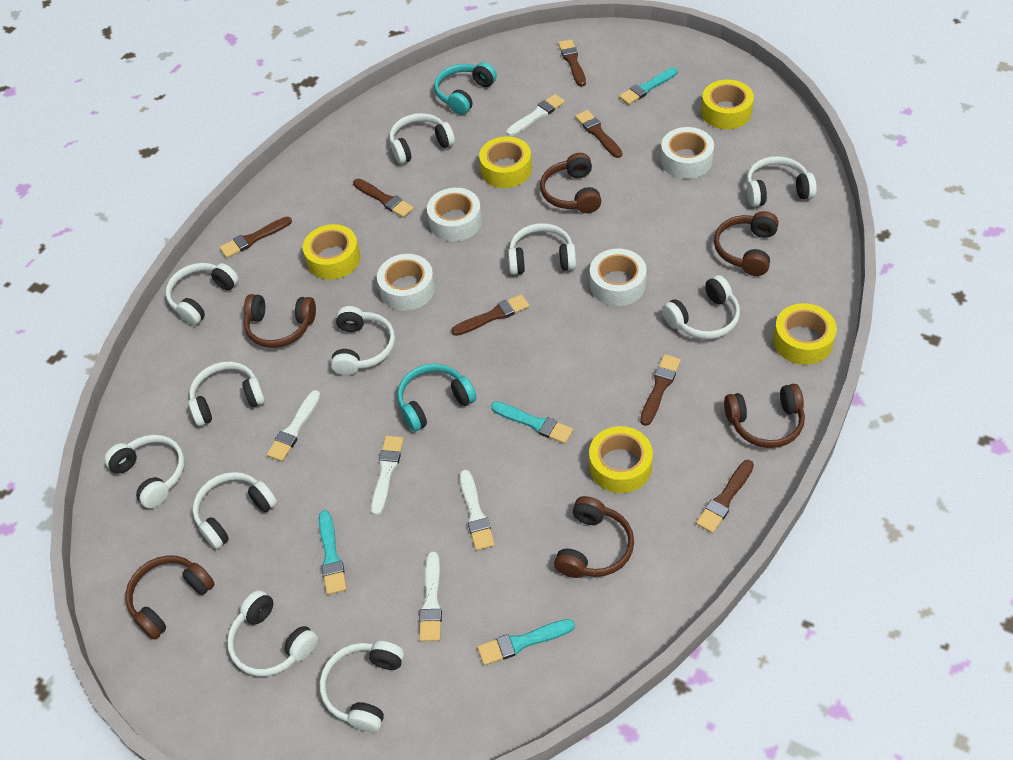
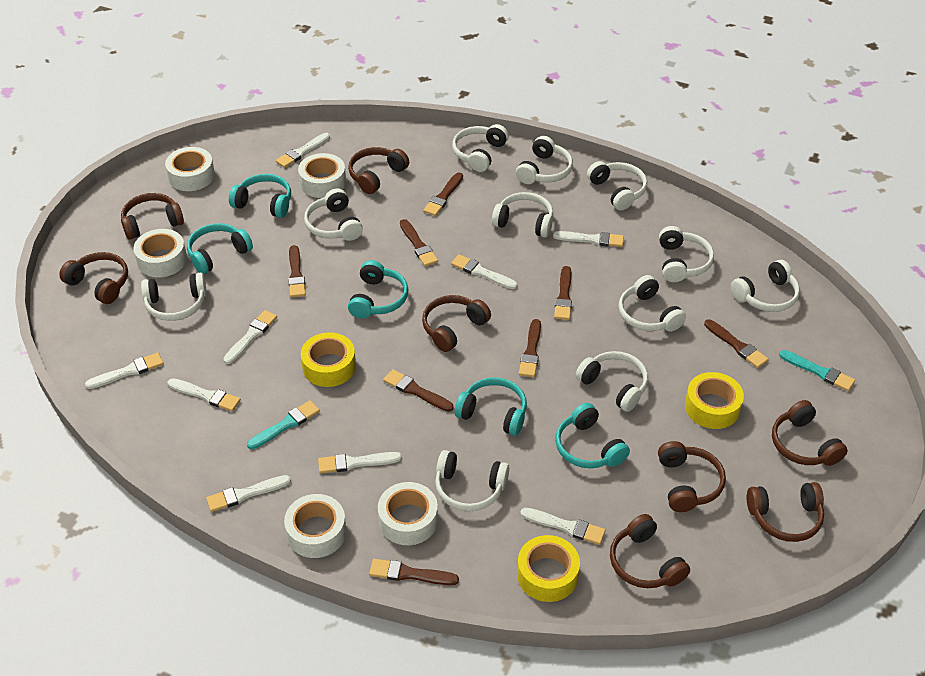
brown brush: [219,217,292,258] [353,179,414,218] [451,294,529,336] [558,39,586,87] [575,110,622,158] [640,354,681,426] [696,460,754,533] = 7 -> [288,245,306,297] [369,559,459,585] [383,369,454,412] [400,219,438,266] [423,172,463,216] [519,319,541,377] [554,266,572,320] [704,319,769,368] = 8
brown headphones: [125,555,214,640] [244,294,316,348] [540,153,601,213] [554,496,634,578] [714,211,779,276] [724,384,805,448] = 6 -> [59,252,128,304] [121,193,184,240] [348,147,409,194] [422,295,491,352] [610,514,690,588] [658,441,726,512] [747,482,824,542] [772,400,848,466] = 8
turquoise brush: [319,510,347,595] [477,619,575,665] [491,401,573,444] [619,67,678,105] = 4 -> [247,400,320,450] [779,350,855,391] = 2
turquoise headphones: [397,364,476,432] [434,62,497,115] = 2 -> [187,223,253,274] [229,174,291,218] [348,260,409,318] [455,377,527,436] [555,403,630,468] = 5
white brush: [267,390,321,461] [371,436,404,515] [419,552,442,641] [460,470,495,551] [506,94,565,136] = 5 -> [85,353,164,389] [168,378,241,411] [206,475,291,512] [223,310,277,364] [276,133,330,168] [318,452,402,473] [451,254,518,289] [520,508,606,545] [553,231,624,247] = 9
white tape: [377,254,435,311] [427,188,482,241] [590,249,647,306] [661,127,714,179] = 4 -> [133,229,187,278] [165,147,215,191] [284,494,347,558] [298,153,346,198] [378,482,438,545] = 5
yellow tape: [303,224,360,280] [479,137,532,188] [589,426,653,493] [701,80,754,129] [773,303,837,365] = 5 -> [301,332,356,387] [517,535,580,602] [685,372,744,429] = 3

